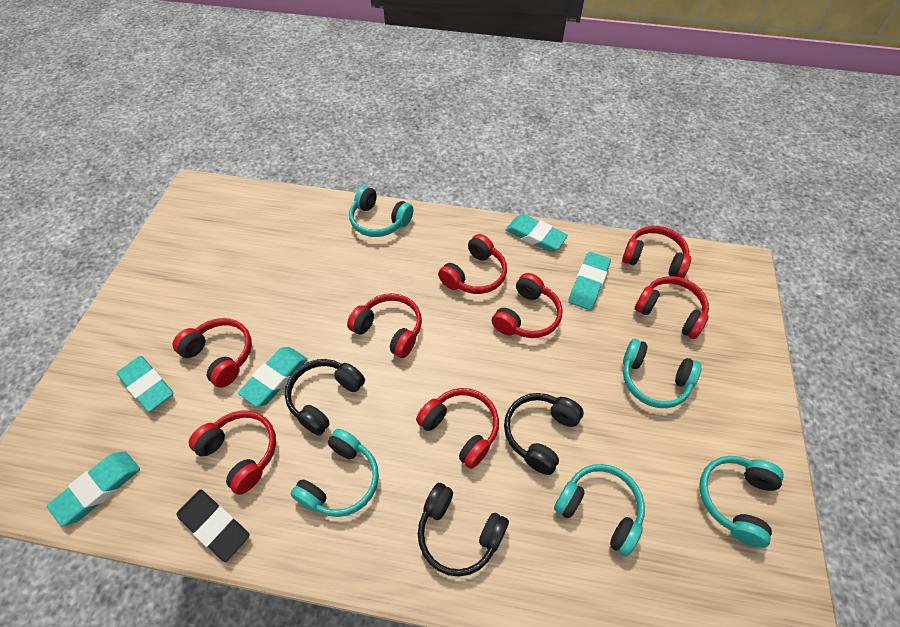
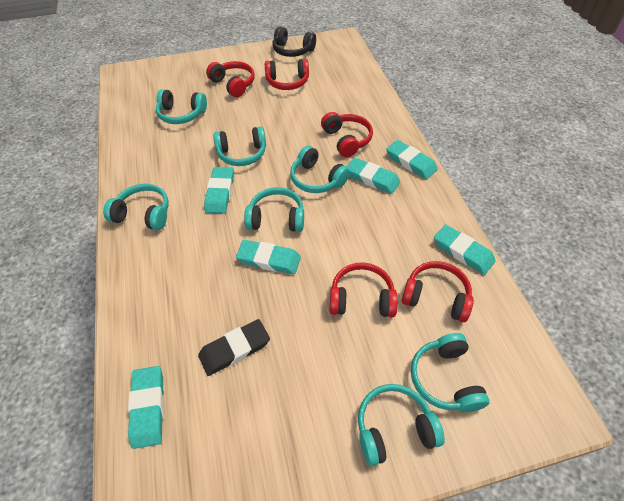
black headphones: [285,359,365,436] [418,483,509,577] [504,393,584,475] = 3 -> [273,27,316,57] = 1
red headphones: [172,318,252,388] [189,410,276,495] [347,293,422,358] [416,388,499,469] [438,234,507,294] [492,273,563,338] [622,226,691,278] [635,276,709,339] = 8 -> [206,61,255,97] [265,59,309,90] [321,112,373,157] [330,262,398,317] [402,261,474,322] = 5
turquoise eraser: [47,451,140,526] [117,356,173,412] [238,347,308,407] [506,214,568,252] [568,252,611,310] = 5 -> [128,366,164,449] [204,167,234,213] [236,240,301,274] [347,157,400,194] [386,140,438,179] [434,224,496,275] = 6
turquoise headphones: [291,429,379,517] [349,186,413,237] [554,464,645,557] [623,339,702,408] [699,456,784,548] = 5 -> [103,184,169,230] [156,89,207,124] [213,127,266,166] [244,187,304,232] [290,146,350,193] [358,384,445,466] [411,333,489,412] = 7

